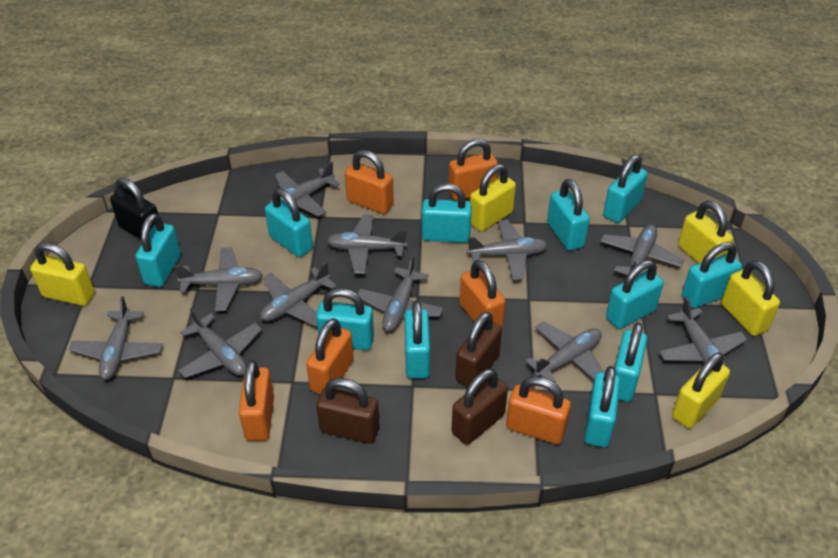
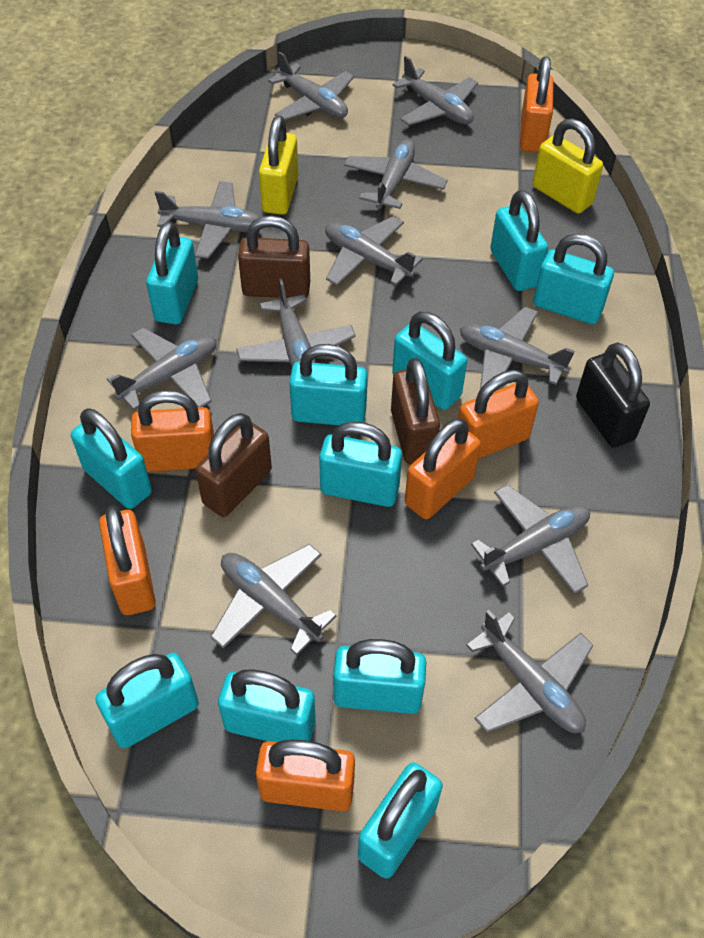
yellow padlock: [30,242,95,306] [470,164,516,231] [672,353,730,428] [678,201,733,263] [721,261,780,336] = 5 -> [259,115,298,215] [533,118,603,214] = 2

